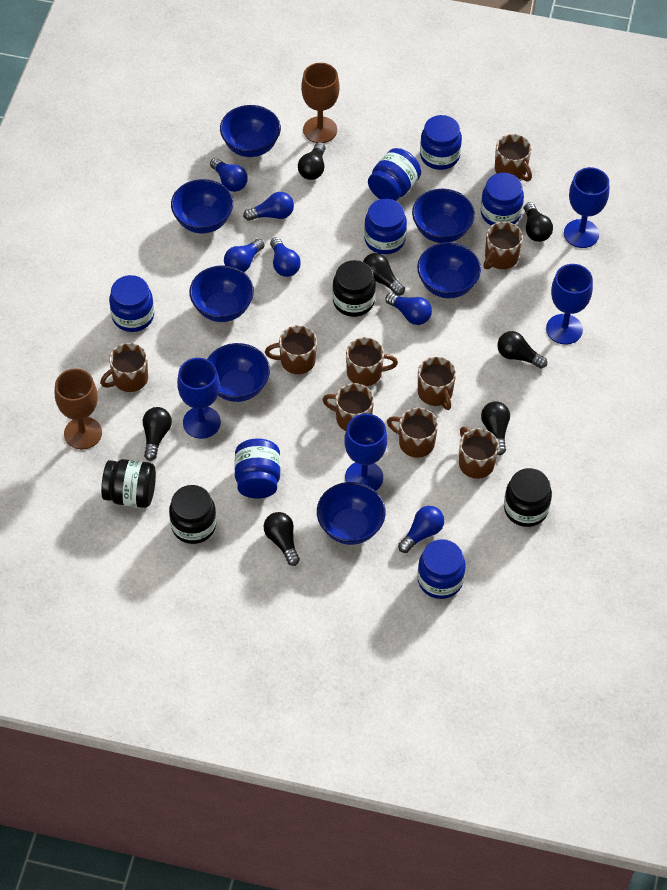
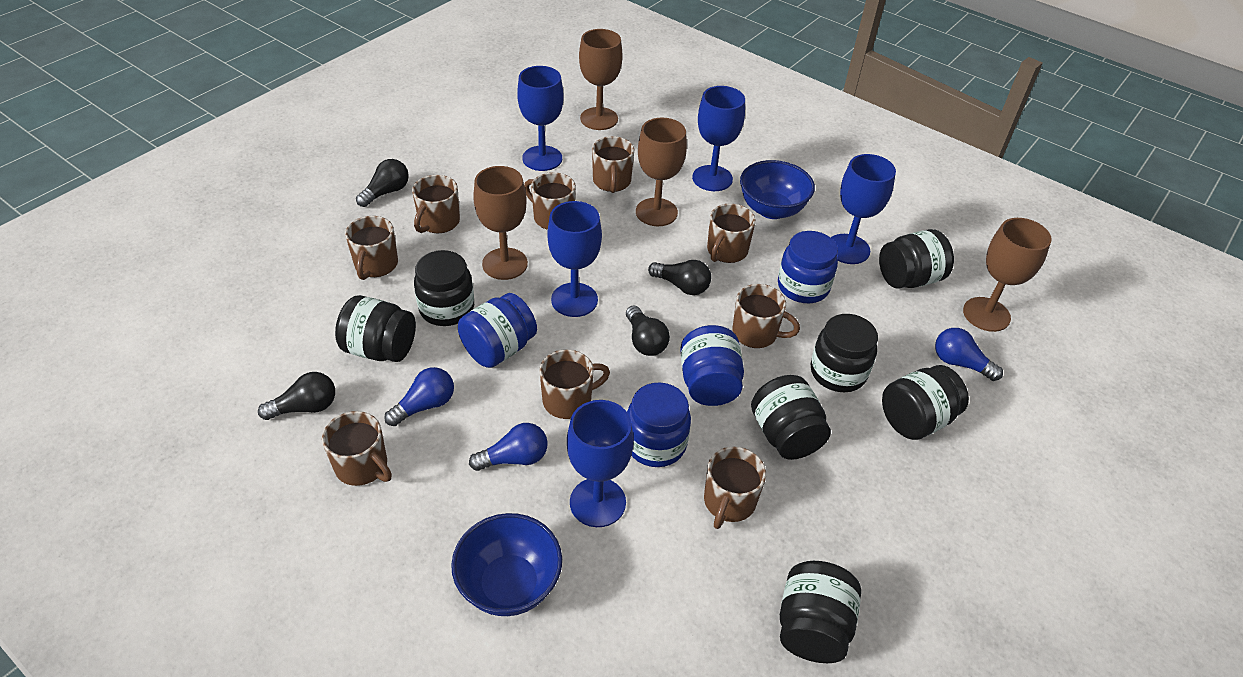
black jar: [101,459,156,508] [169,485,216,544] [332,260,376,317] [504,468,552,527] = 4 -> [335,295,416,362] [414,250,474,326] [751,375,831,460] [780,561,861,663] [811,314,878,392] [879,229,954,288] [882,365,969,440] = 7
black light bulb: [143,407,172,461] [264,512,300,566] [298,142,326,180] [363,253,405,296] [481,401,510,455] [497,331,547,369] [524,202,553,242] = 7 -> [258,372,335,420] [356,159,409,207] [626,305,670,356] [648,260,711,295] = 4
blue bowl: [171,179,233,234] [189,265,254,322] [207,343,270,402] [220,105,281,157] [317,482,386,545] [412,189,475,243] [417,242,481,298] = 7 -> [451,513,562,616] [740,160,815,219] = 2
blue goblet: [177,358,221,439] [344,414,387,491] [546,264,593,345] [564,167,609,248] = 4 -> [517,66,564,171] [547,201,602,317] [567,400,634,527] [692,86,745,191] [831,154,896,264] = 5
blue jar: [109,275,154,332] [235,439,280,498] [364,199,407,254] [368,148,421,201] [417,539,466,599] [420,115,462,170] [481,173,524,226] = 7 -> [458,293,537,368] [627,382,691,467] [680,325,744,406] [778,231,838,303] = 4
blue light bulb: [210,158,248,192] [224,239,265,272] [243,192,294,221] [270,237,301,277] [385,293,432,325] [398,506,444,553] = 6 -> [384,367,454,426] [469,423,548,471] [935,328,1003,381] = 3
brown goblet: [55,369,102,450] [301,63,340,143] = 2 -> [473,166,528,280] [579,29,623,130] [636,118,687,226] [963,218,1052,332] = 4

